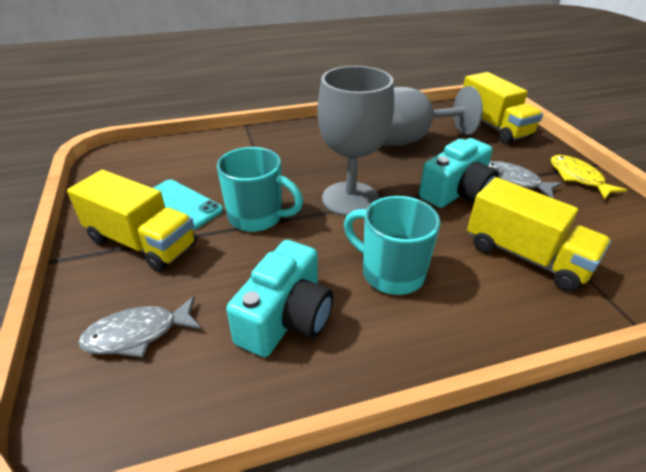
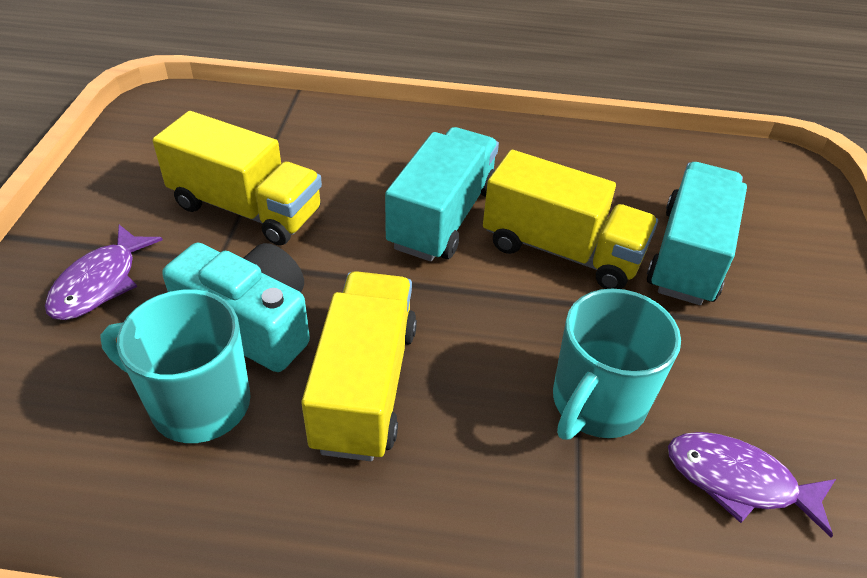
grey fish: [78,296,202,358] [489,161,562,198] = 2 -> none = 0
grey goblet: [318,66,394,216] [383,86,483,146] = 2 -> none = 0
purple fish: none = 0 -> [45,225,163,320] [668,432,836,538] = 2
turquoise camera: [226,240,333,357] [419,138,499,208] = 2 -> [162,243,310,372] = 1
turquoise phone: [153,180,223,229] = 1 -> none = 0
turquoise truck: none = 0 -> [385,127,499,261] [647,162,747,305] = 2
yellow fish: [551,155,627,200] = 1 -> none = 0

